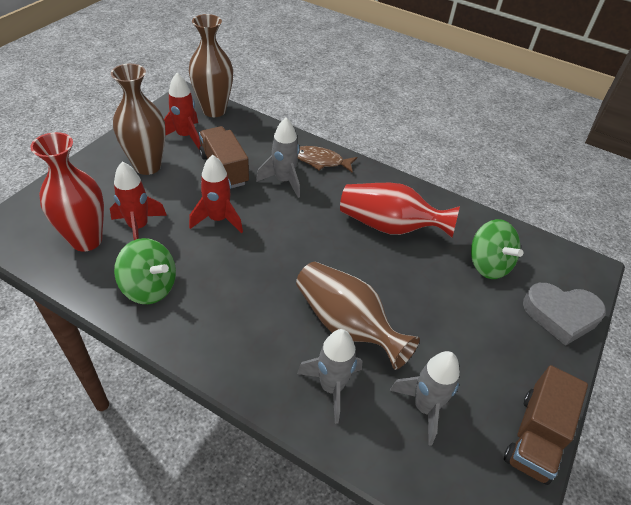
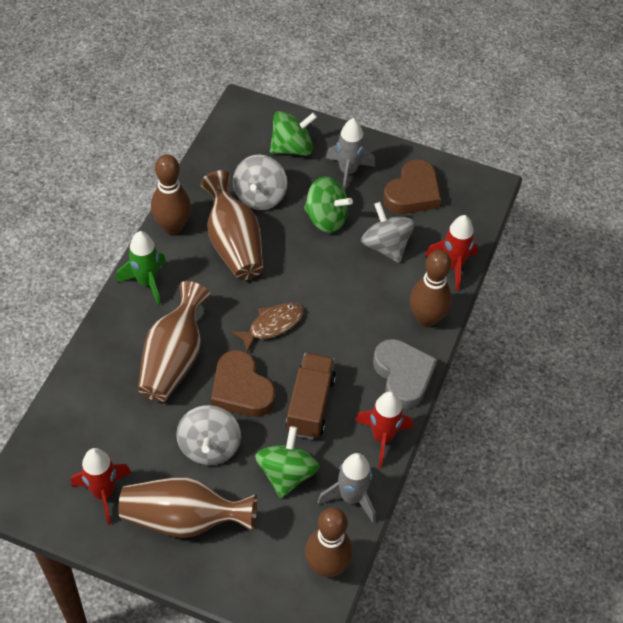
brown bowling pin: none = 0 -> [151,154,191,235] [305,507,353,577] [410,250,452,327] = 3
brown heart: none = 0 -> [211,350,275,417] [383,159,441,214] = 2
brown truck: [199,126,249,188] [504,365,588,485] = 2 -> [285,353,336,439] = 1
green rocket: none = 0 -> [116,231,166,306] = 1
green spinning top: [114,238,176,304] [471,219,523,279] = 2 -> [255,426,320,498] [270,111,317,156] [304,176,353,233] = 3
grey rocket: [256,118,300,198] [297,329,362,424] [390,351,460,445] = 3 -> [318,453,375,523] [326,118,375,191] = 2
grey spinning top: none = 0 -> [176,405,241,465] [233,155,287,210] [361,202,415,263] = 3
red vase: [30,132,104,252] [340,183,460,238] = 2 -> none = 0

